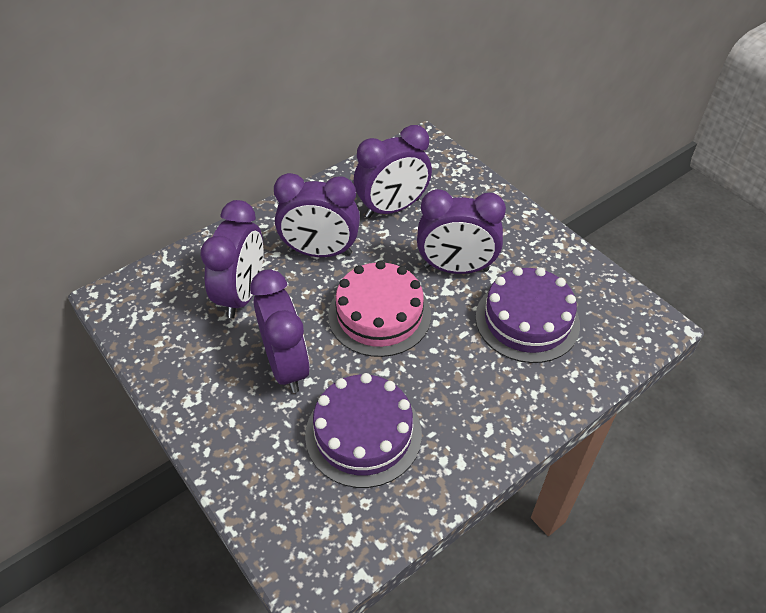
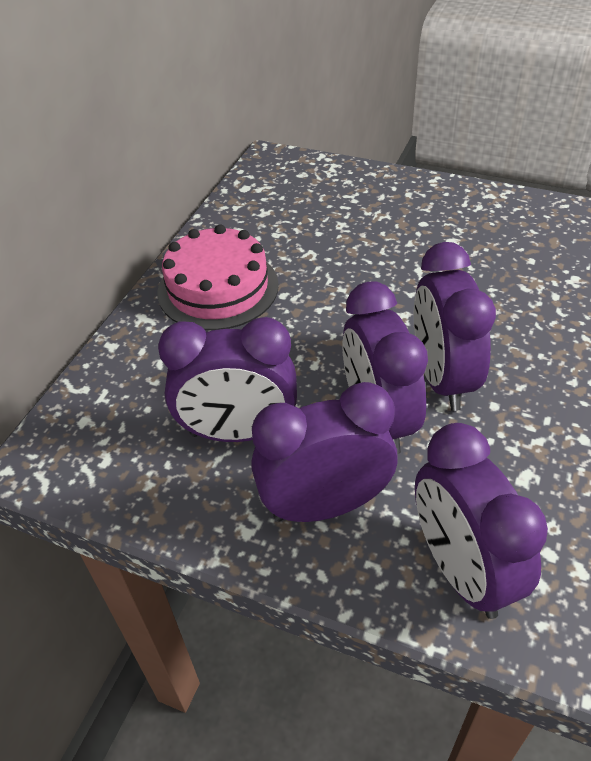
purple cake: [305,373,422,488] [476,267,580,363] = 2 -> none = 0

